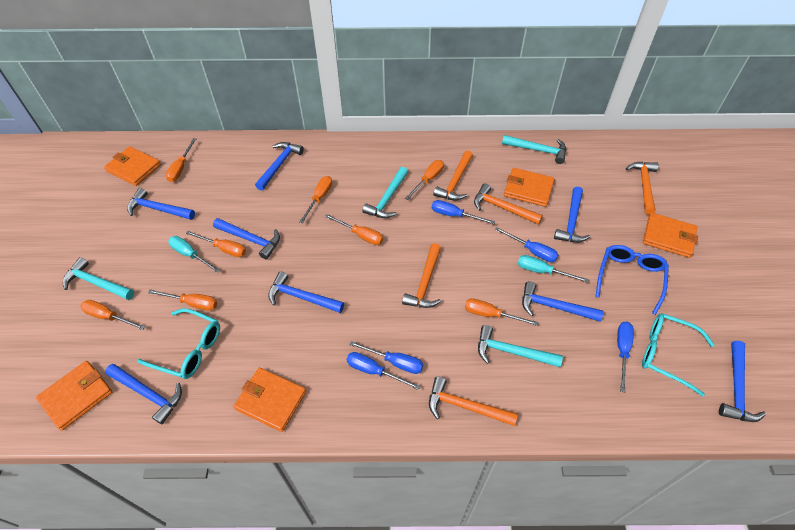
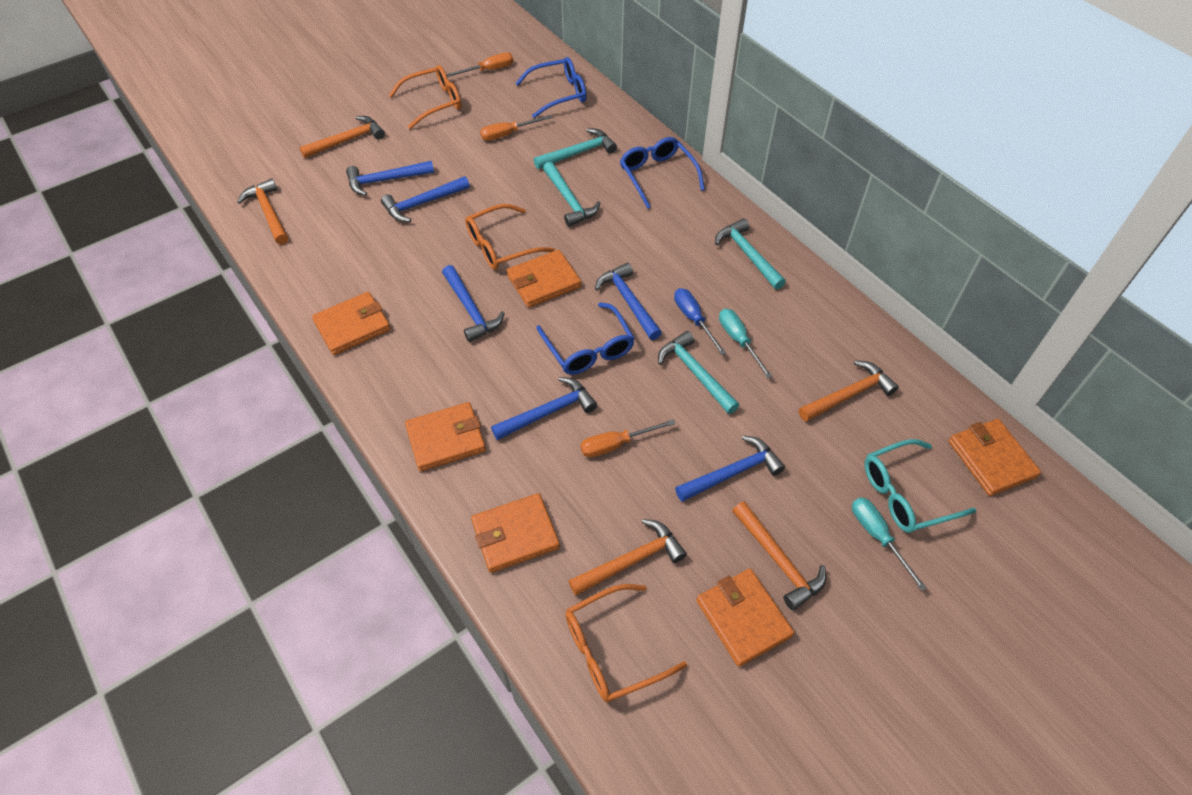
blue glasses: [596,245,669,315] = 1 -> [515,57,587,118] [536,302,635,375] [620,137,705,209] = 3
blue hammer: [105,364,182,425] [127,188,195,220] [213,218,280,259] [255,142,304,190] [268,271,344,313] [522,281,604,321] [554,187,590,243] [719,341,766,422] = 8 -> [346,161,434,196] [381,176,470,222] [442,265,505,342] [491,377,597,440] [595,263,662,340] [675,435,785,502] = 6
blue screwdriver: [347,352,420,390] [349,341,423,374] [432,200,495,224] [495,227,558,262] [617,322,634,392] = 5 -> [674,288,726,355] = 1
orange glasses: none = 0 -> [389,65,462,129] [465,204,555,270] [565,584,687,702] = 3
orange screwdriver: [80,300,145,330] [148,289,217,311] [165,138,196,182] [186,231,246,257] [299,176,332,223] [325,214,383,245] [405,160,444,200] [465,298,539,326] = 8 -> [446,53,513,77] [480,115,552,141] [580,419,676,457] = 3
orange wallet: [36,361,112,431] [104,146,161,186] [234,368,306,432] [504,168,554,207] [643,213,698,258] = 5 -> [312,292,391,355] [405,402,486,471] [471,493,560,573] [507,250,581,308] [696,569,794,667] [948,419,1041,496] = 6
turquoise glasses: [137,308,220,379] [642,313,715,396] = 2 -> [865,439,976,533] = 1

